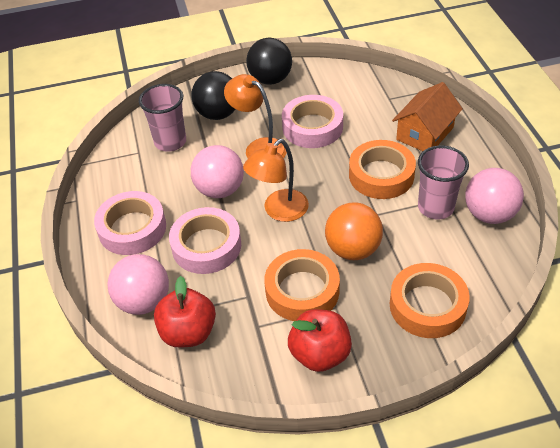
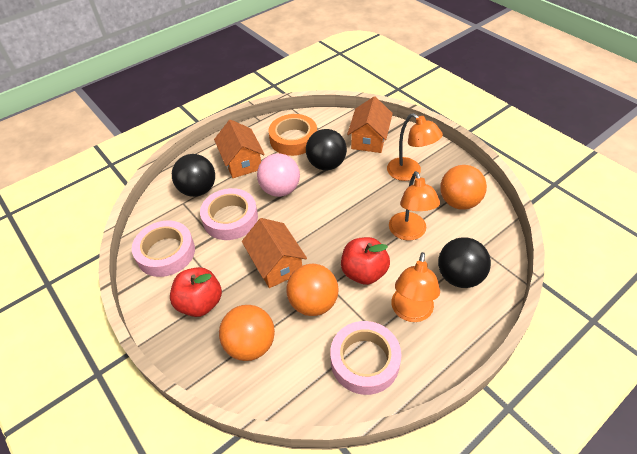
black ball: [191,71,235,120] [246,38,292,85] = 2 -> [172,154,215,197] [306,129,347,170] [438,237,491,288] = 3
orange ball: [325,203,383,260] = 1 -> [219,305,275,361] [286,264,338,316] [440,165,487,210] = 3
orange house: [392,82,463,151] = 1 -> [214,120,265,178] [242,218,307,288] [347,96,393,153] = 3
orange lamp: [224,74,287,158] [243,139,309,222] = 2 -> [387,113,443,181] [389,171,440,241] [391,252,440,322] = 3
orange tape: [264,249,340,321] [349,140,416,199] [390,263,470,338] = 3 -> [269,114,317,156] = 1
pink ball: [108,254,169,315] [191,145,244,198] [465,168,524,224] = 3 -> [257,153,300,197] = 1
pink cup: [139,84,186,152] [418,145,469,219] = 2 -> none = 0

